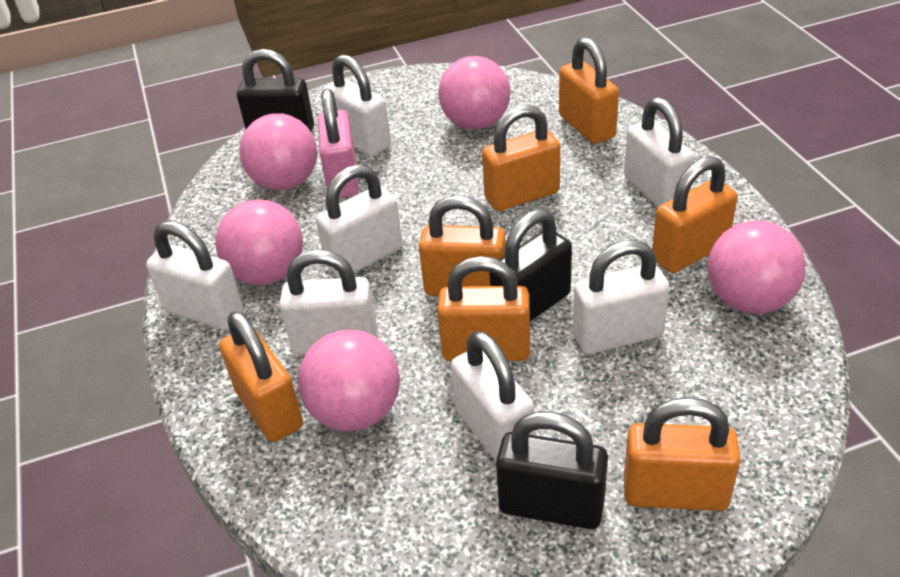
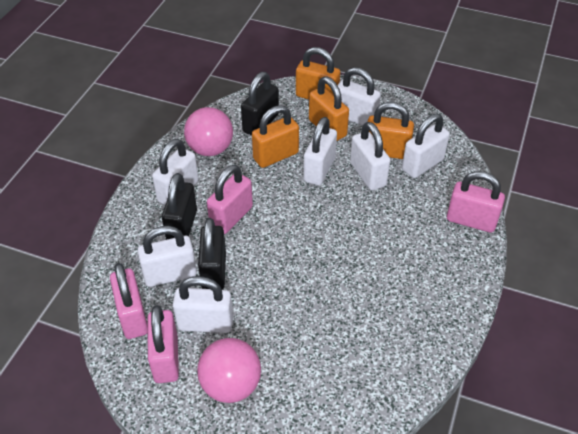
orange padlock: [219,311,303,442] [419,195,506,296] [437,256,530,361] [482,105,560,211] [559,37,619,144] [624,397,741,511] [652,156,738,273] = 7 -> [252,105,299,168] [296,47,340,99] [309,77,349,141] [368,102,414,159] = 4
pink ball: [215,199,303,285] [240,113,317,190] [298,330,400,431] [438,56,511,130] [708,220,806,314] = 5 -> [184,107,233,156] [197,338,261,403] = 2
pink padlock: [318,89,359,198] = 1 -> [110,263,148,339] [148,305,179,383] [207,165,253,234] [447,171,505,233] = 4

